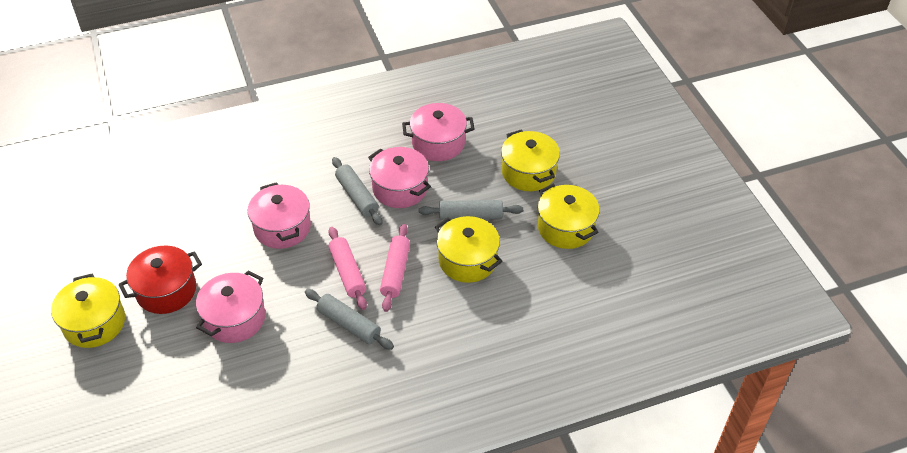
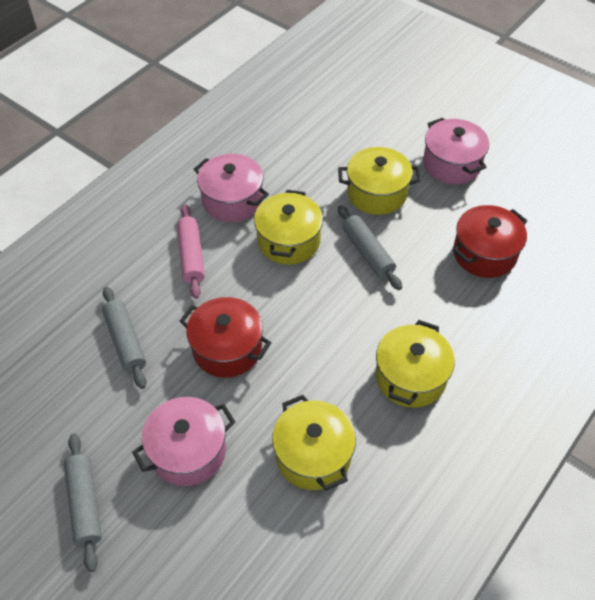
pink pot: [196,270,265,343] [247,182,311,249] [368,147,431,208] [402,103,474,161] = 4 -> [132,397,235,486] [194,154,269,222] [423,118,489,184] = 3
pink rolling pin: [329,227,367,310] [380,224,410,312] = 2 -> [177,204,205,299] = 1
red pot: [119,245,202,314] = 1 -> [180,297,271,378] [453,205,527,278] = 2

